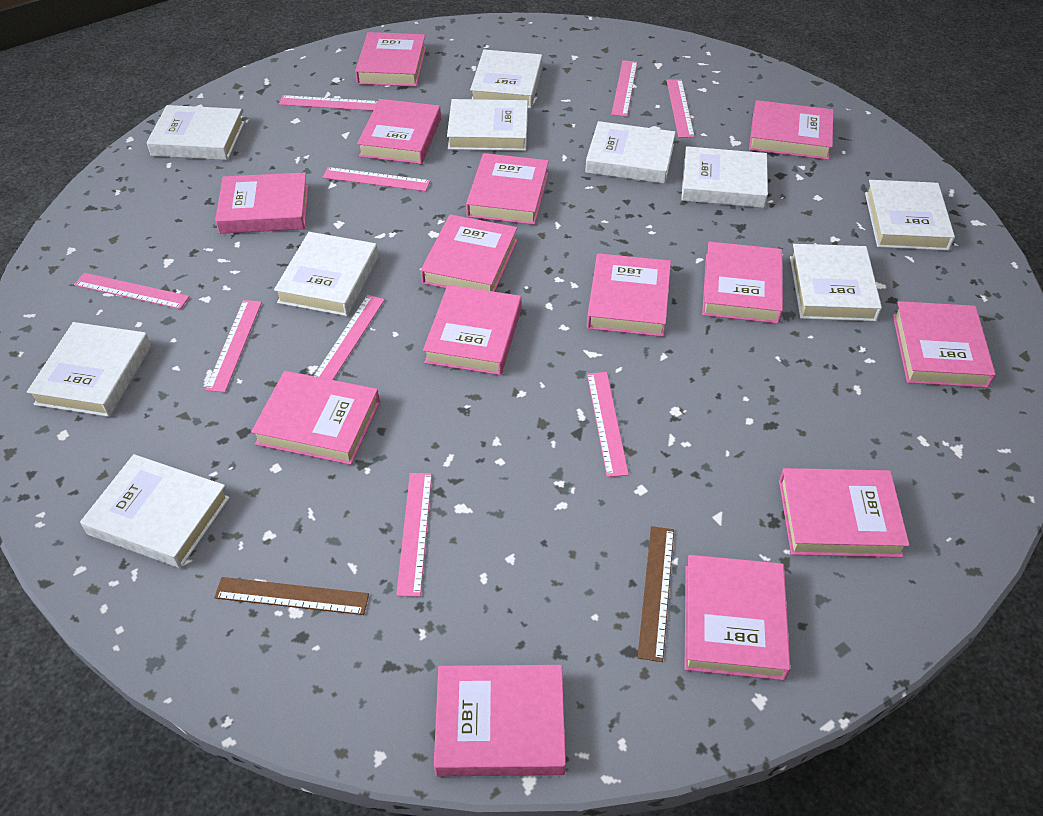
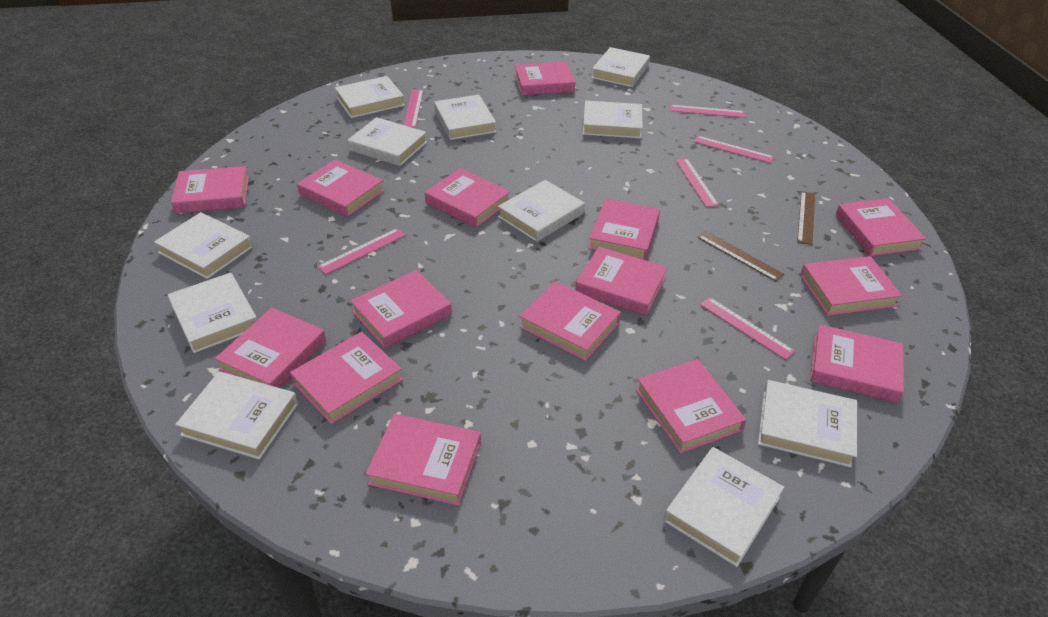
pink book: [215,172,309,234] [251,371,380,465] [355,32,426,87] [357,99,441,164] [421,214,517,292] [423,285,522,375] [434,665,566,776] [466,153,549,225] [587,253,671,337] [685,555,791,680] [702,242,783,324] [749,100,834,160] [779,468,909,558] [893,301,996,388] = 14 -> [171,166,249,213] [215,308,326,388] [290,332,403,424] [297,159,384,217] [350,270,452,348] [366,414,481,506] [425,168,511,228] [515,62,575,96] [519,281,621,361] [575,247,668,316] [588,199,660,260] [636,359,746,454] [800,256,902,316] [810,324,904,403] [835,198,926,256] = 15
pink ruler: [74,273,190,309] [205,300,262,393] [279,95,378,111] [314,295,385,380] [322,167,430,192] [396,473,432,597] [587,372,629,477] [611,60,637,117] [667,79,695,138] = 9 -> [317,228,406,274] [404,90,423,128] [670,105,745,118] [675,158,719,207] [694,136,774,163] [700,297,795,360] = 6
white book: [27,322,151,417] [80,454,230,568] [146,105,245,160] [274,232,378,316] [447,99,528,151] [470,50,542,108] [585,121,676,184] [681,146,768,208] [790,244,882,321] [865,180,955,251] = 10 -> [154,212,253,279] [167,273,257,353] [175,371,298,460] [335,76,405,118] [348,117,427,166] [434,95,496,140] [498,180,585,242] [583,101,643,139] [591,47,650,87] [664,447,784,567] [758,380,857,468] = 11

